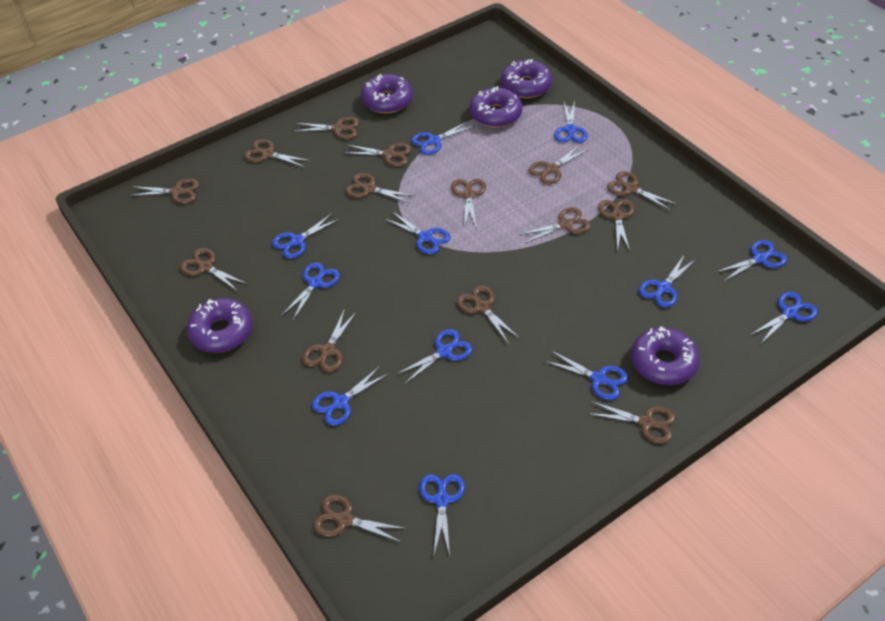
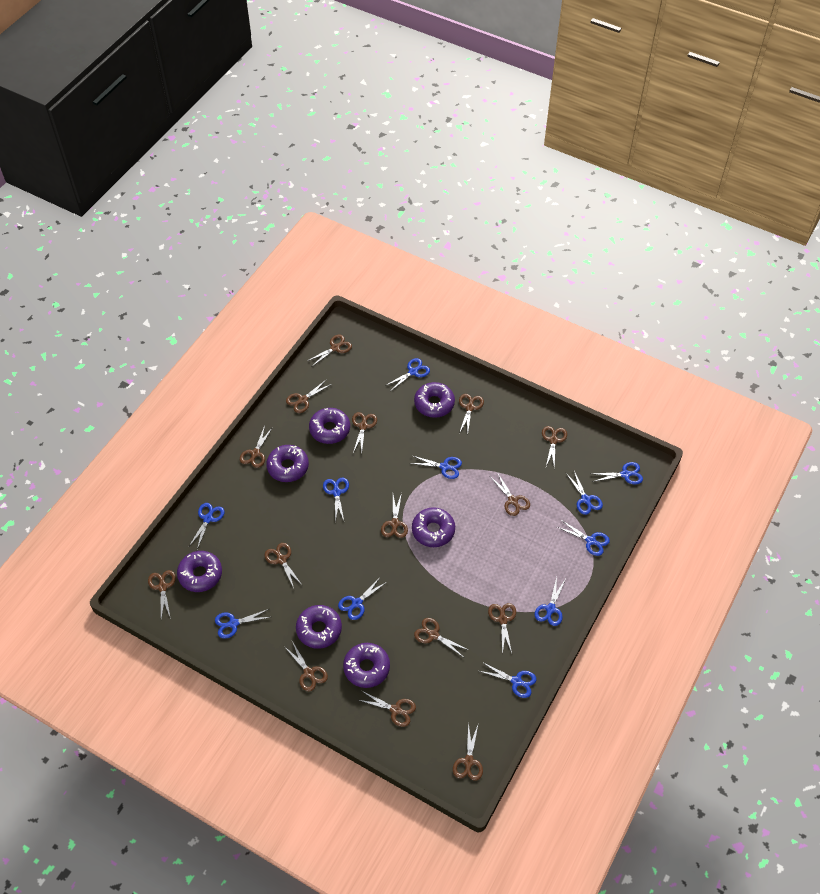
blue scissors: [272,213,339,259] [281,262,340,320] [312,366,388,426] [385,211,451,254] [396,329,472,384] [411,121,475,155] [419,474,465,556] [545,351,628,400] [554,101,588,143] [639,254,696,308] [715,240,787,282] [750,292,818,344] = 12 -> [189,503,225,549] [215,609,270,639] [323,478,349,522] [338,576,388,620] [385,358,430,391] [410,456,462,479] [479,662,536,698] [534,577,565,626] [557,520,610,556] [566,471,603,515] [592,462,643,485] = 11
purple donut: [187,298,252,353] [361,74,413,113] [469,86,523,128] [501,59,552,98] [631,326,700,385] = 5 -> [177,551,222,592] [266,445,309,482] [296,605,342,649] [309,408,350,444] [343,643,390,688] [412,507,455,547] [414,382,455,418] = 7

